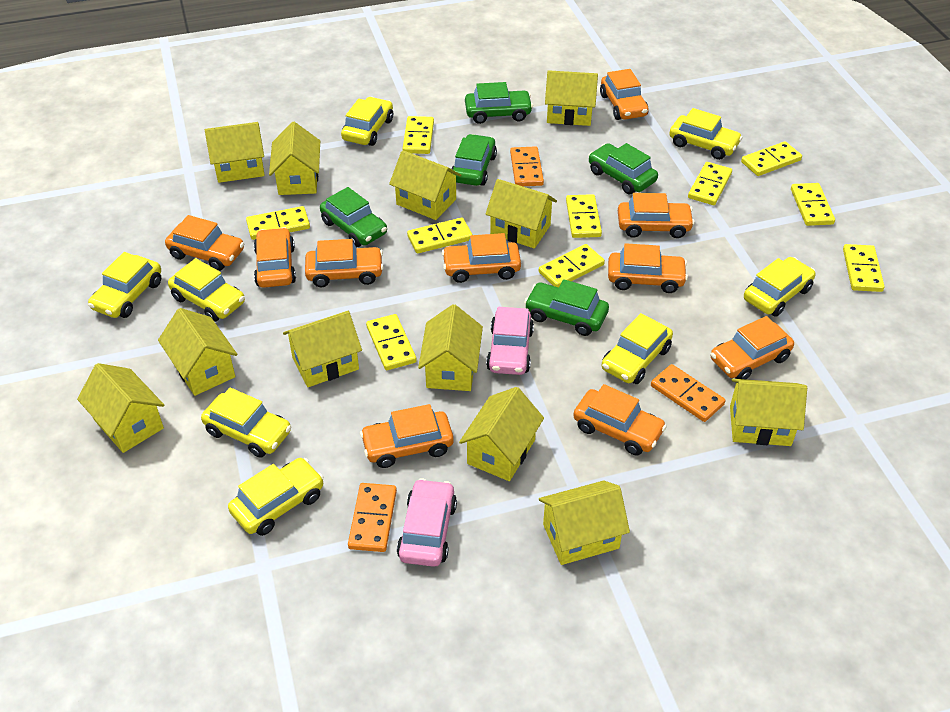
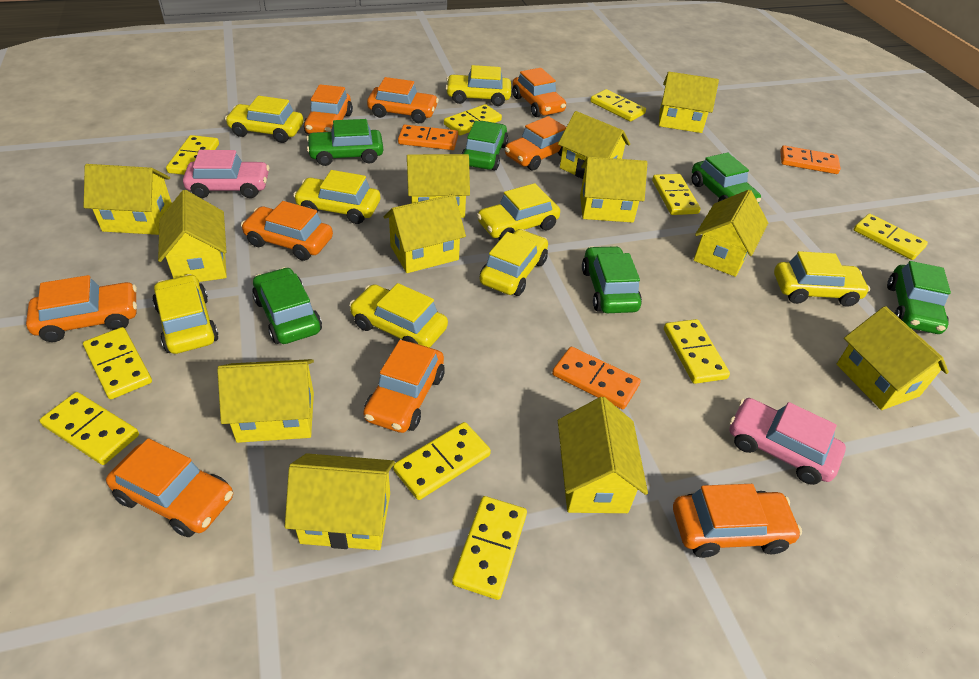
green car: [320,187,387,247] [451,134,497,186] [465,82,533,124] [525,279,609,336] [589,143,658,194] = 5 -> [252,267,322,344] [306,119,383,166] [461,121,508,170] [582,246,642,313] [692,153,761,203] [887,261,951,334] = 6
orange car: [165,215,244,271] [254,227,296,288] [305,239,384,287] [360,404,454,468] [442,233,521,283] [573,384,667,455] [600,69,649,120] [608,243,688,293] [618,193,695,238] [710,316,794,379] = 10 -> [26,275,137,342] [106,438,233,537] [241,201,333,261] [304,84,353,134] [363,340,445,433] [367,77,439,123] [505,116,566,170] [512,68,566,117] [673,484,802,558] = 9

